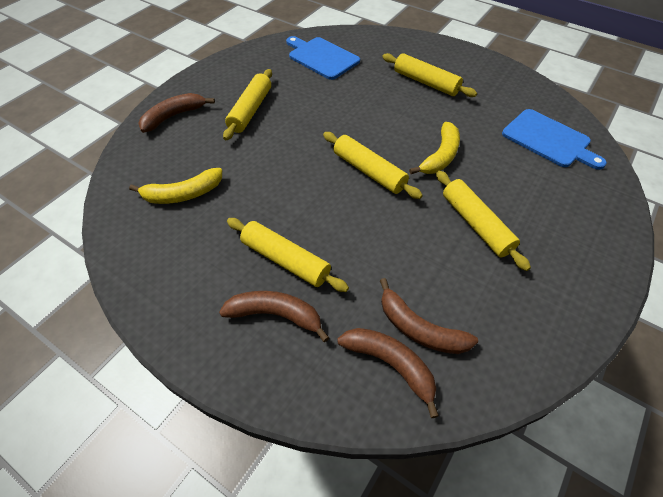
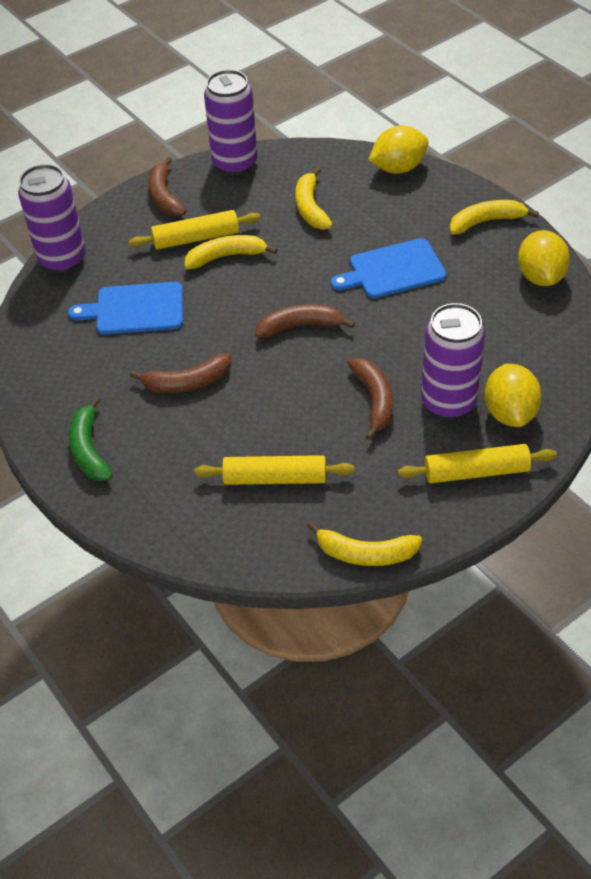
green banana: none = 0 -> [69,397,113,481] = 1
purple can: none = 0 -> [18,164,86,273] [204,70,258,175] [421,303,485,419] = 3
yellow banana: [129,168,222,204] [409,122,460,174] = 2 -> [184,235,277,269] [295,168,333,230] [307,522,422,566] [450,200,539,235] = 4
yellow lemon: none = 0 -> [369,125,428,174] [484,364,542,427] [518,230,570,286] = 3
yellow rolling pin: [223,69,272,140] [227,218,349,292] [323,132,423,199] [382,53,477,97] [436,171,531,271] = 5 -> [129,210,260,250] [195,455,354,485] [398,444,557,483] = 3

